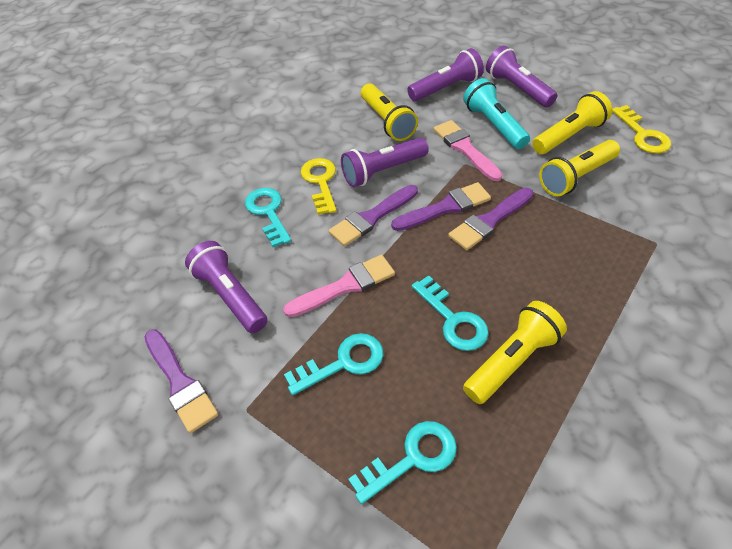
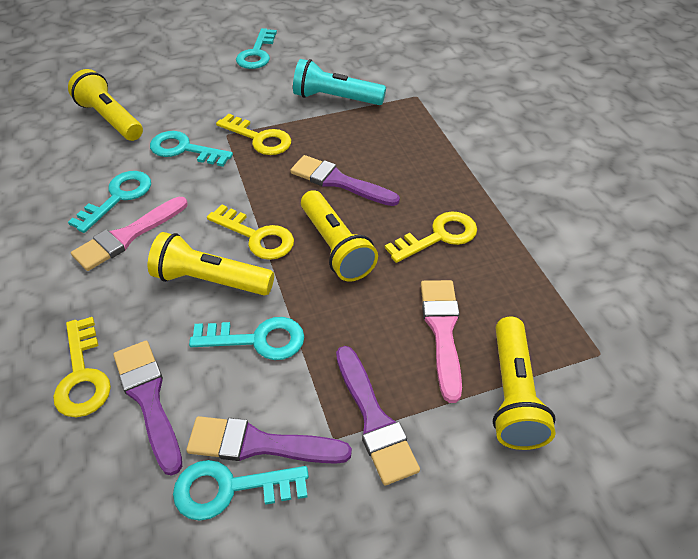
purple flashlight: [185,241,268,333] [341,138,429,187] [407,48,484,101] [486,46,557,107] = 4 -> none = 0
turquoise key: [245,188,292,247] [284,333,383,395] [348,421,457,504] [412,275,489,351] = 4 -> [68,171,151,233] [150,131,233,167] [173,460,309,521] [189,317,304,360] [236,28,277,69] = 5
yellow key: [301,158,336,215] [612,105,671,153] = 2 -> [53,317,111,417] [207,204,294,260] [216,114,291,155] [385,211,477,263] = 4

